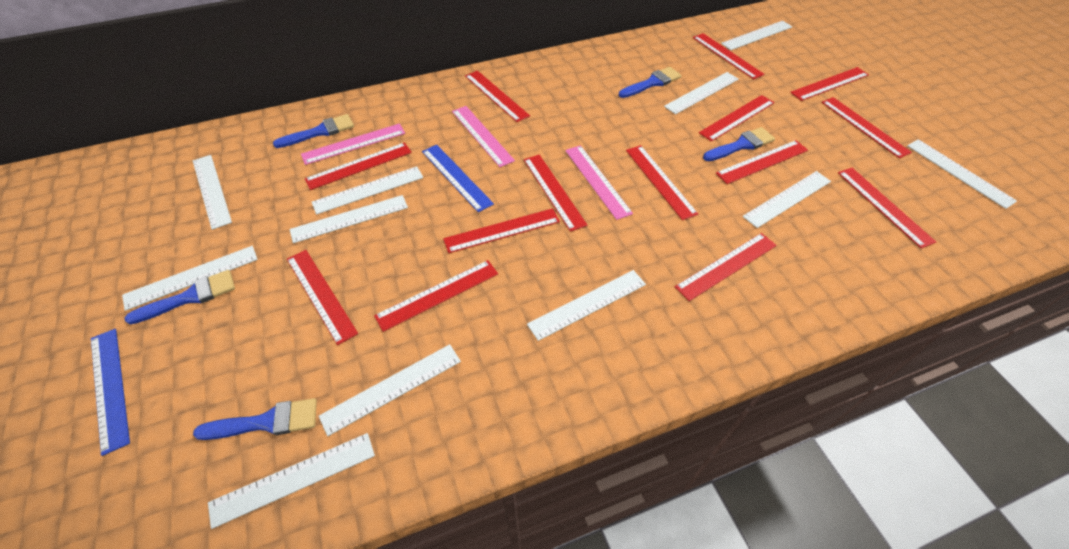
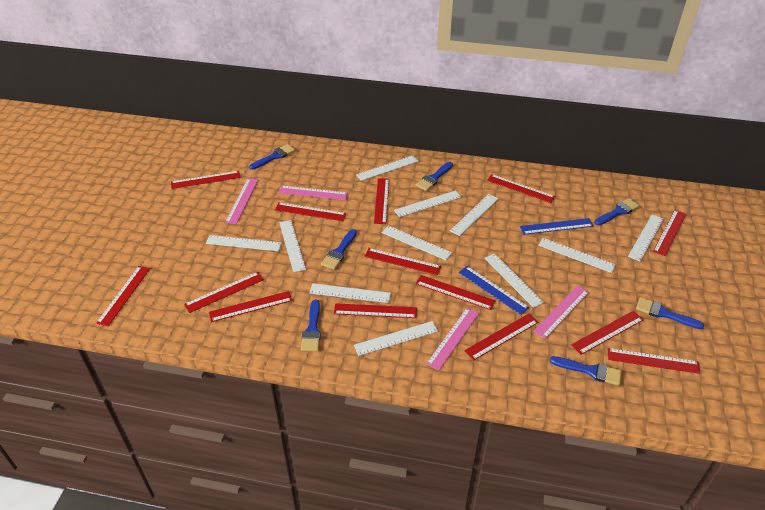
blue brush: [125,270,235,324] [193,398,317,440] [273,114,354,148] [619,67,682,98] [703,127,775,161] = 5 -> [249,144,295,170] [301,300,321,351] [321,229,357,270] [416,162,453,191] [550,356,622,386] [594,198,640,225] [636,297,704,329] = 7
pink ruler: [301,123,405,165] [452,106,515,167] [565,145,633,220] = 3 -> [225,178,258,224] [278,185,348,200] [426,308,479,371] [533,285,589,339] = 4

